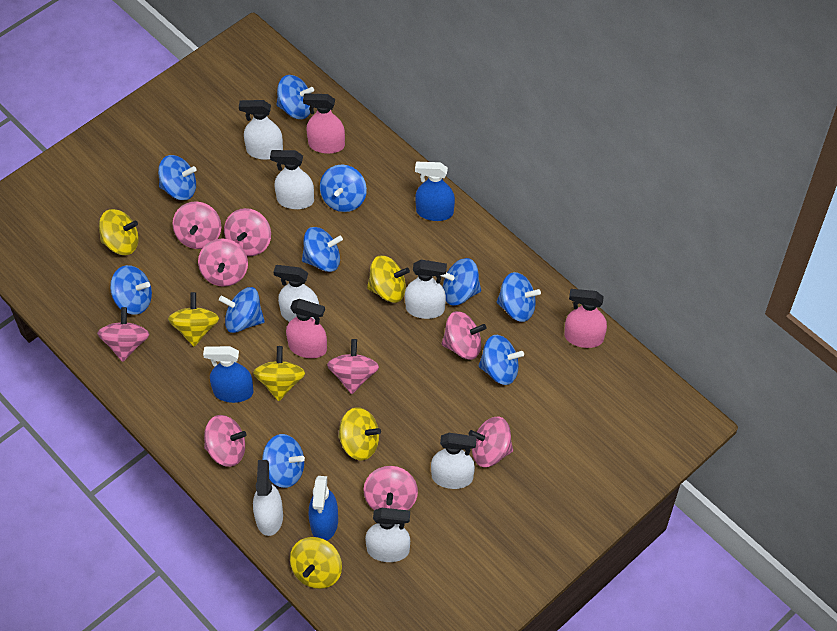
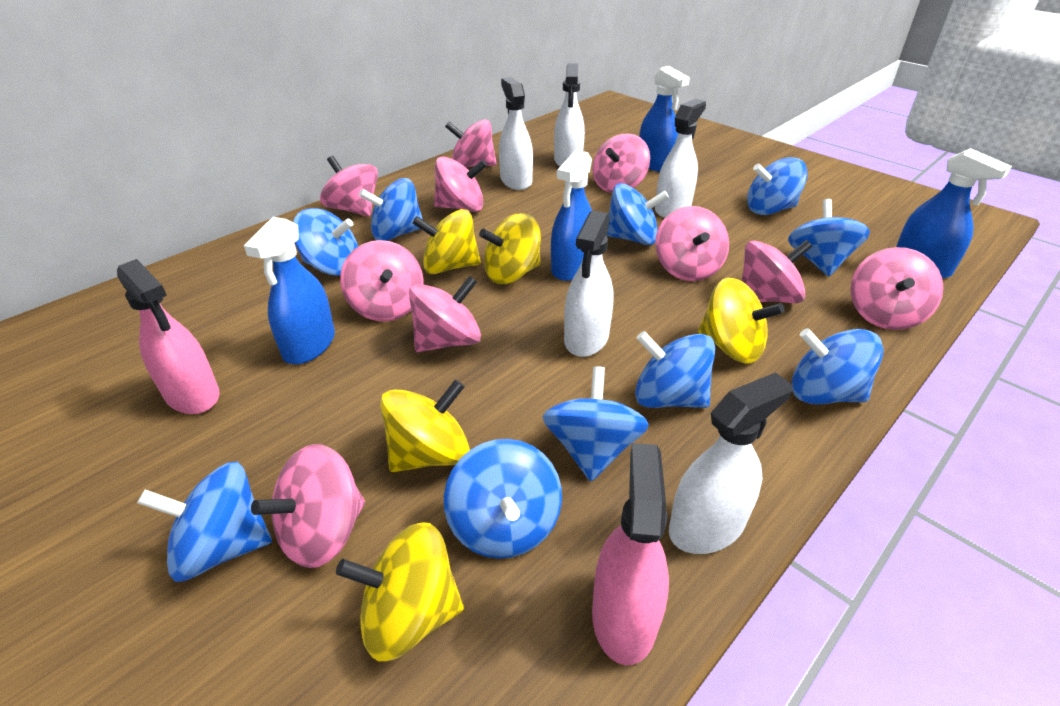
blue spray bottle: [203,346,254,403] [309,476,338,541] [415,162,455,221] = 3 -> [244,217,335,364] [551,150,592,281] [639,66,690,172] [896,148,1012,279] = 4
pink spinning top: [97,307,149,362] [172,201,221,249] [198,239,248,287] [204,415,247,467] [224,208,271,256] [327,339,379,394] [364,466,418,510] [442,311,486,360] [469,417,513,467] = 9 -> [251,444,365,568] [320,156,378,217] [340,240,424,322] [409,276,481,352] [434,157,487,212] [445,119,497,168] [592,133,650,193] [655,206,729,281] [742,240,812,303] [850,247,944,330] = 10
pink spray bottle: [286,299,327,358] [303,94,345,154] [564,289,607,348] = 3 -> [117,259,220,414] [592,443,669,665] = 2
white spray bottle: [239,100,283,160] [253,460,283,536] [270,150,314,209] [274,265,319,322] [365,508,410,562] [405,260,447,319] [431,433,477,489] = 7 -> [499,77,533,190] [554,63,585,167] [564,210,614,357] [655,99,706,218] [669,372,793,554] = 5
yellow spinning top: [99,209,139,255] [168,292,219,347] [253,346,305,401] [290,537,342,589] [338,407,381,460] [367,255,410,303] = 6 -> [336,522,464,661] [380,379,470,472] [412,209,481,274] [479,213,541,284] [698,278,785,364] = 5

